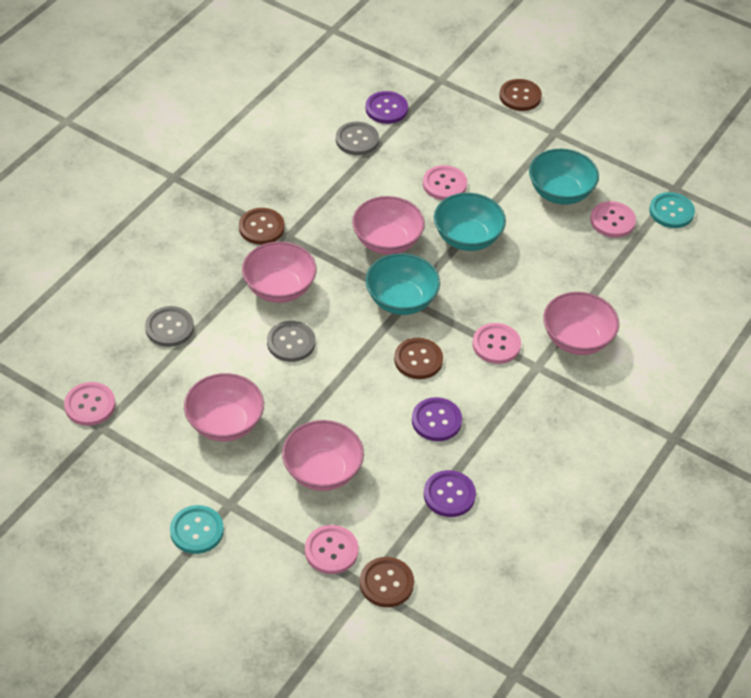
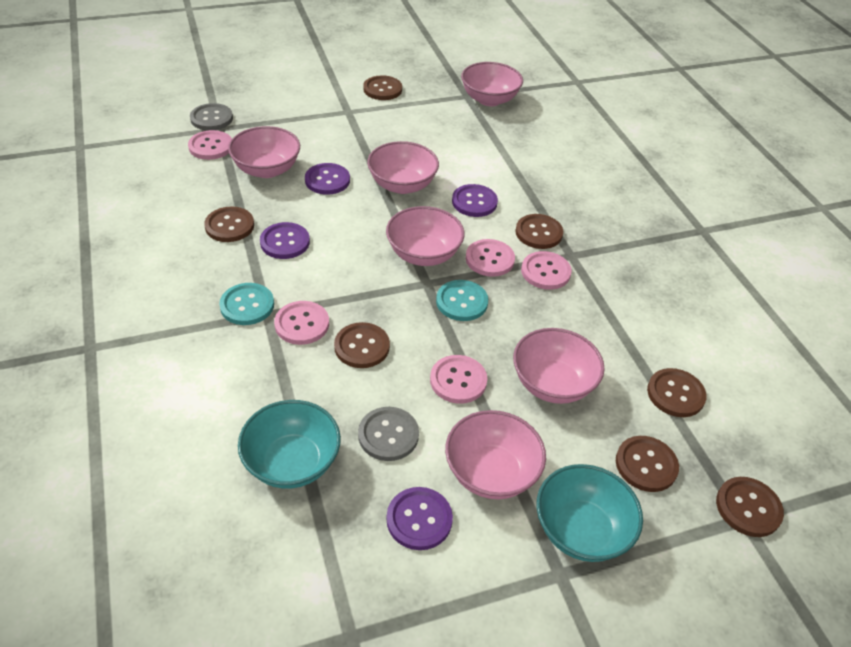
brown button: [239,208,285,245] [360,557,414,607] [394,338,443,379] [499,79,542,111] = 4 -> [204,206,254,242] [334,322,390,368] [363,75,402,100] [516,214,563,249] [616,436,679,492] [647,368,707,417] [716,477,784,537] = 7
grey button: [145,306,194,347] [267,321,315,362] [336,122,379,155] = 3 -> [190,103,233,131] [358,407,419,461] = 2
pink bowl: [184,373,264,442] [242,242,317,303] [282,420,364,491] [352,196,425,255] [543,292,619,355] = 5 -> [228,126,300,178] [367,141,439,194] [386,206,464,266] [445,410,546,499] [461,62,523,106] [513,328,605,404] = 6
purple button: [366,91,408,124] [412,397,462,441] [424,470,476,517] = 3 -> [260,222,310,259] [305,163,350,195] [387,487,453,550] [452,184,498,217] = 4
turquoise bowl: [366,253,440,315] [434,193,506,251] [529,149,599,205] = 3 -> [238,400,341,488] [537,464,643,562] = 2

